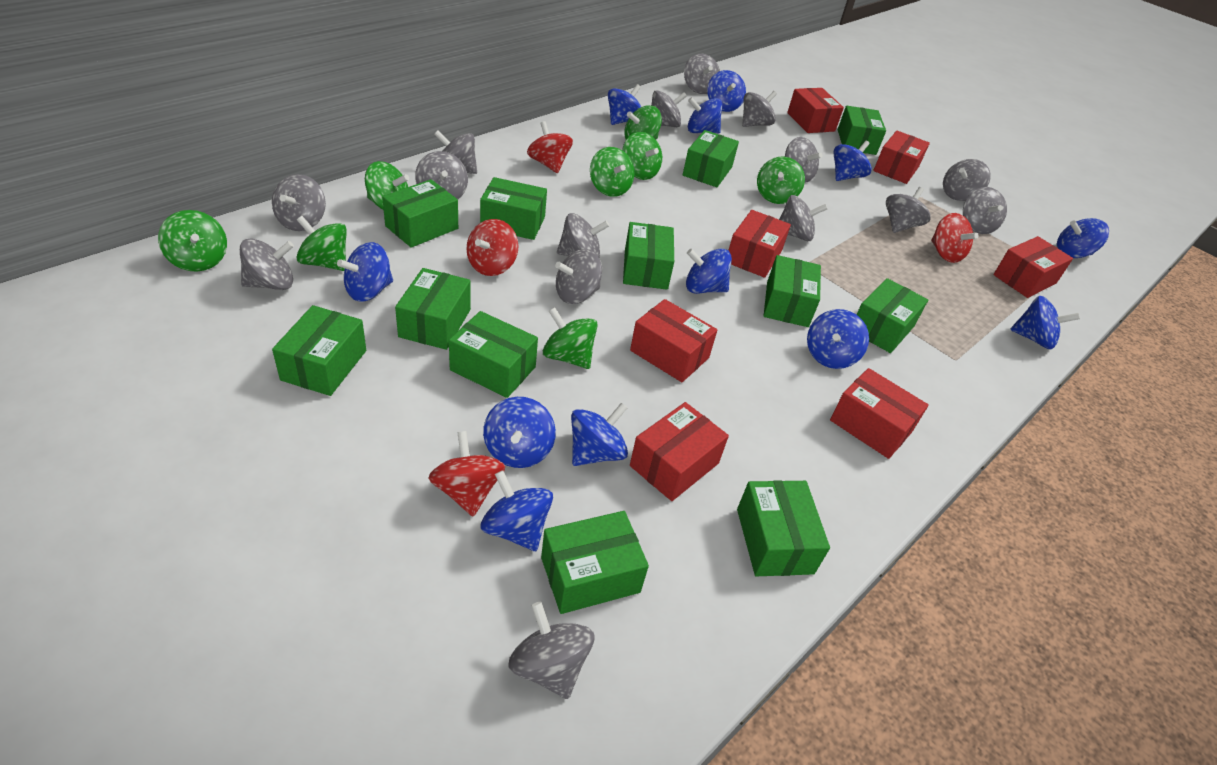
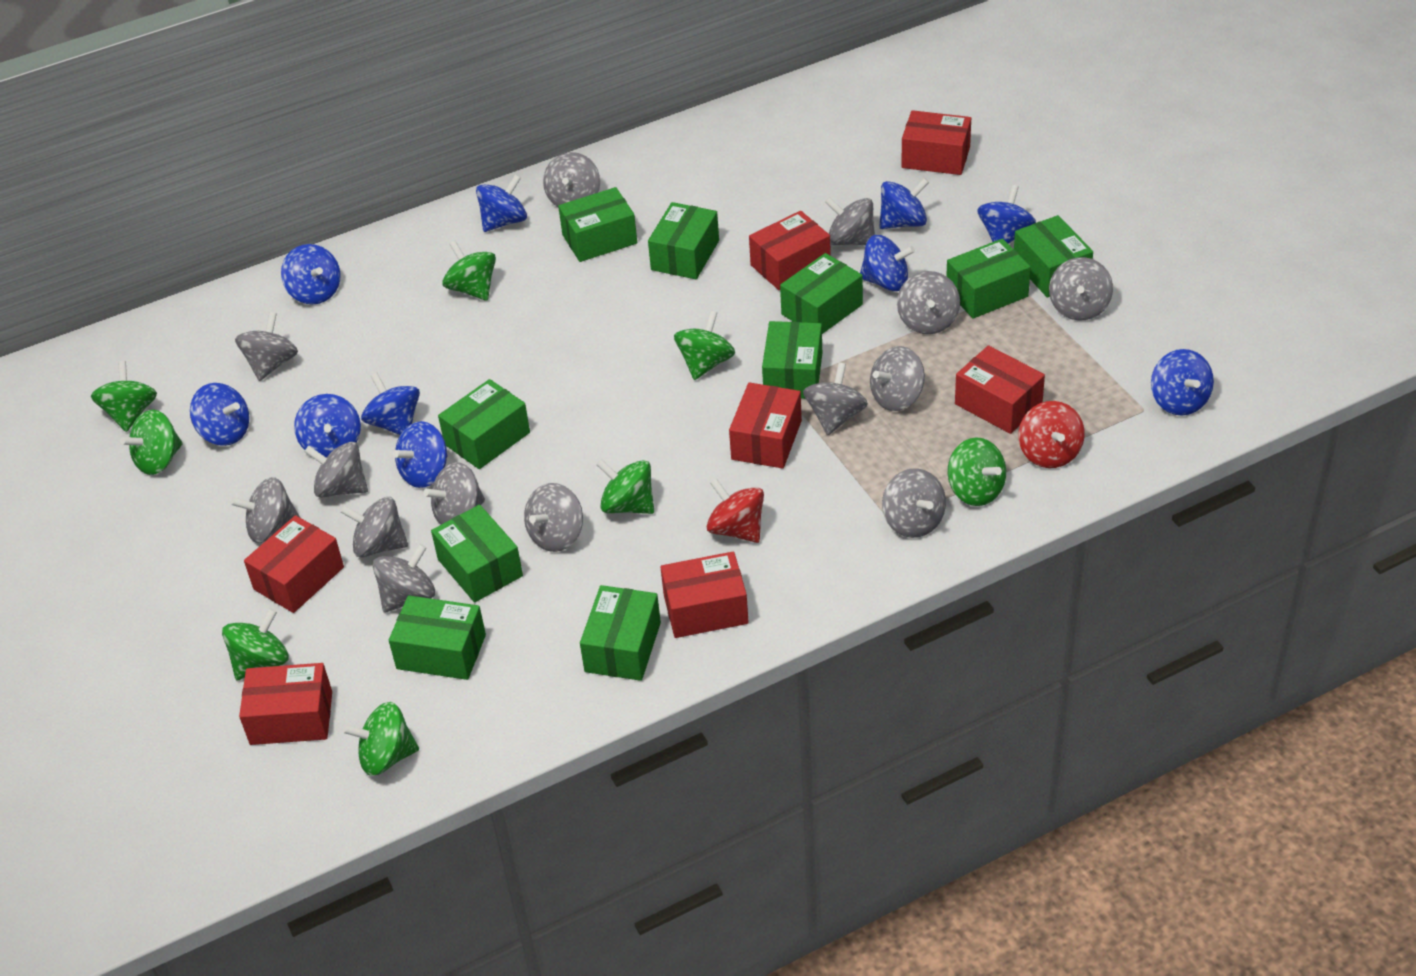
blue spinning top: [337,242,393,302] [480,470,553,551] [483,397,556,468] [571,403,628,466] [608,84,641,125] [686,249,732,294] [688,97,722,133] [707,70,746,112] [807,309,869,369] [834,141,872,181] [1010,296,1080,349] [1057,218,1109,258] = 12 -> [190,383,249,446] [281,244,341,305] [294,394,361,458] [361,373,420,435] [393,421,447,488] [476,174,527,232] [860,235,915,291] [879,178,929,229] [977,185,1036,244] [1151,349,1214,416] = 10
green box: [272,305,366,396] [382,179,458,248] [395,268,471,350] [449,311,538,398] [480,177,547,240] [541,511,649,614] [623,222,674,290] [683,130,739,187] [737,480,830,576] [764,255,821,327] [838,106,886,155] [856,278,928,353] = 12 -> [389,595,486,680] [431,505,523,602] [438,379,530,469] [558,187,637,262] [580,585,661,681] [648,202,719,279] [762,321,822,399] [780,253,863,334] [946,239,1031,319] [1014,215,1093,297] = 10
grey spinning top: [240,239,294,290] [272,174,326,231] [415,151,468,199] [434,130,477,174] [508,602,595,699] [555,249,602,304] [557,213,609,257] [651,90,687,127] [684,54,720,94] [742,91,777,127] [779,195,828,241] [785,137,822,183] [886,187,931,233] [943,159,991,201] [963,187,1007,234] = 15 -> [230,477,301,543] [235,312,298,381] [304,442,368,498] [340,497,408,557] [373,544,435,613] [423,462,485,524] [524,483,583,552] [543,152,600,207] [803,363,868,435] [825,197,875,245] [870,346,925,411] [882,468,946,538] [897,271,960,334] [1049,257,1113,320] = 14
red spinning top: [428,431,505,516] [466,219,519,276] [527,121,573,173] [931,213,979,263] = 4 -> [707,478,764,543] [1018,401,1085,468] = 2

